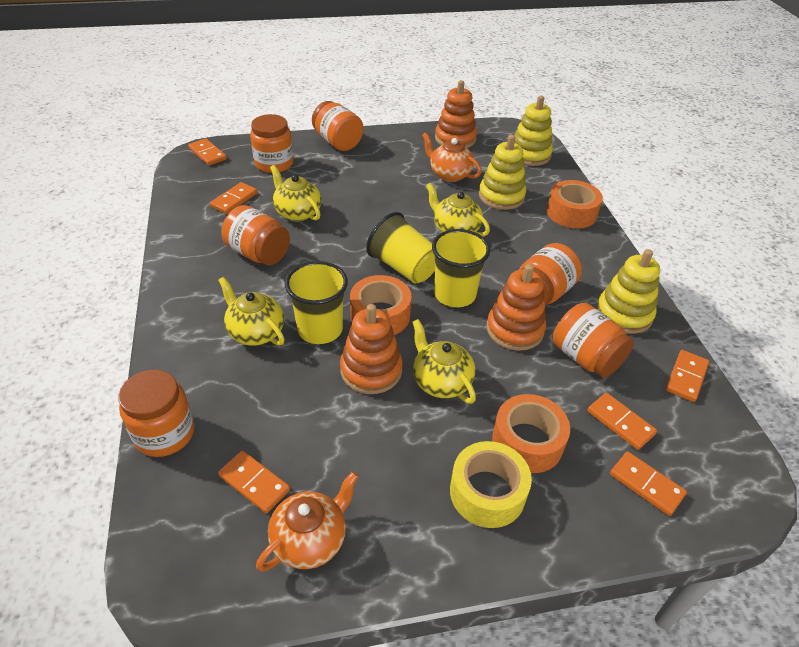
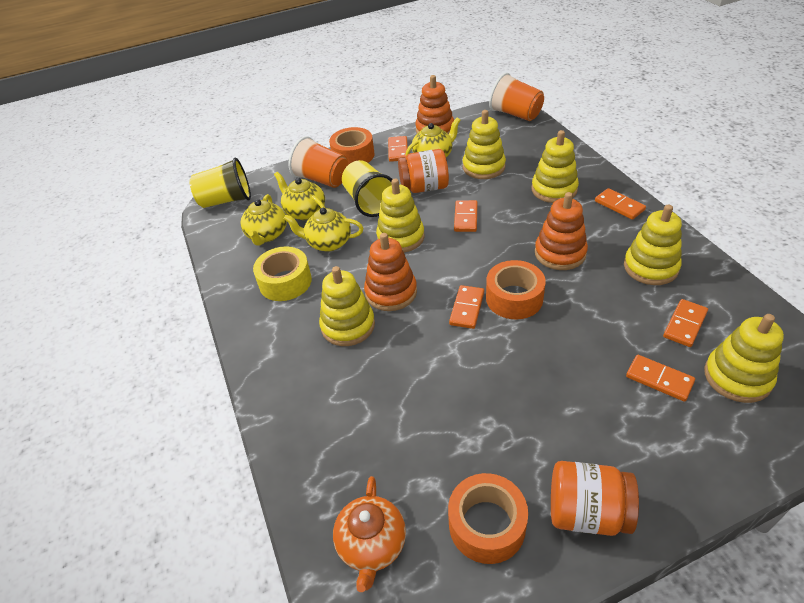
orange cup: none = 0 -> [289,136,349,188] [489,73,544,121] = 2
orange jar: [118,370,195,457] [221,205,290,265] [250,114,294,173] [312,101,364,151] [519,243,582,306] [553,303,634,378] = 6 -> [398,149,449,193] [551,461,639,536] = 2
orange teapot: [256,471,359,572] [422,132,482,182] = 2 -> [333,476,406,592] = 1
yellow cup: [285,261,348,344] [366,212,435,283] [432,229,490,307] = 3 -> [189,157,251,208] [342,160,392,217] = 2
yellow stacking toy: [479,135,526,210] [514,96,553,166] [596,249,660,334] = 3 -> [319,266,375,346] [376,179,425,253] [463,110,506,179] [531,130,579,203] [624,205,682,285] [704,314,784,403] = 6

